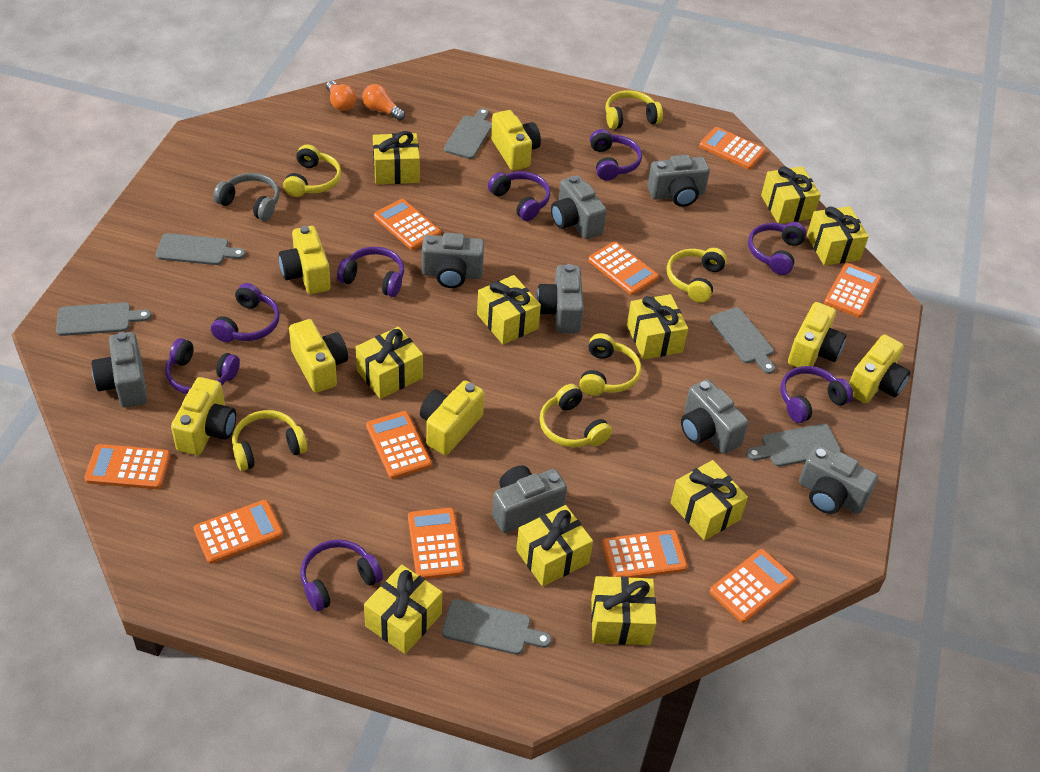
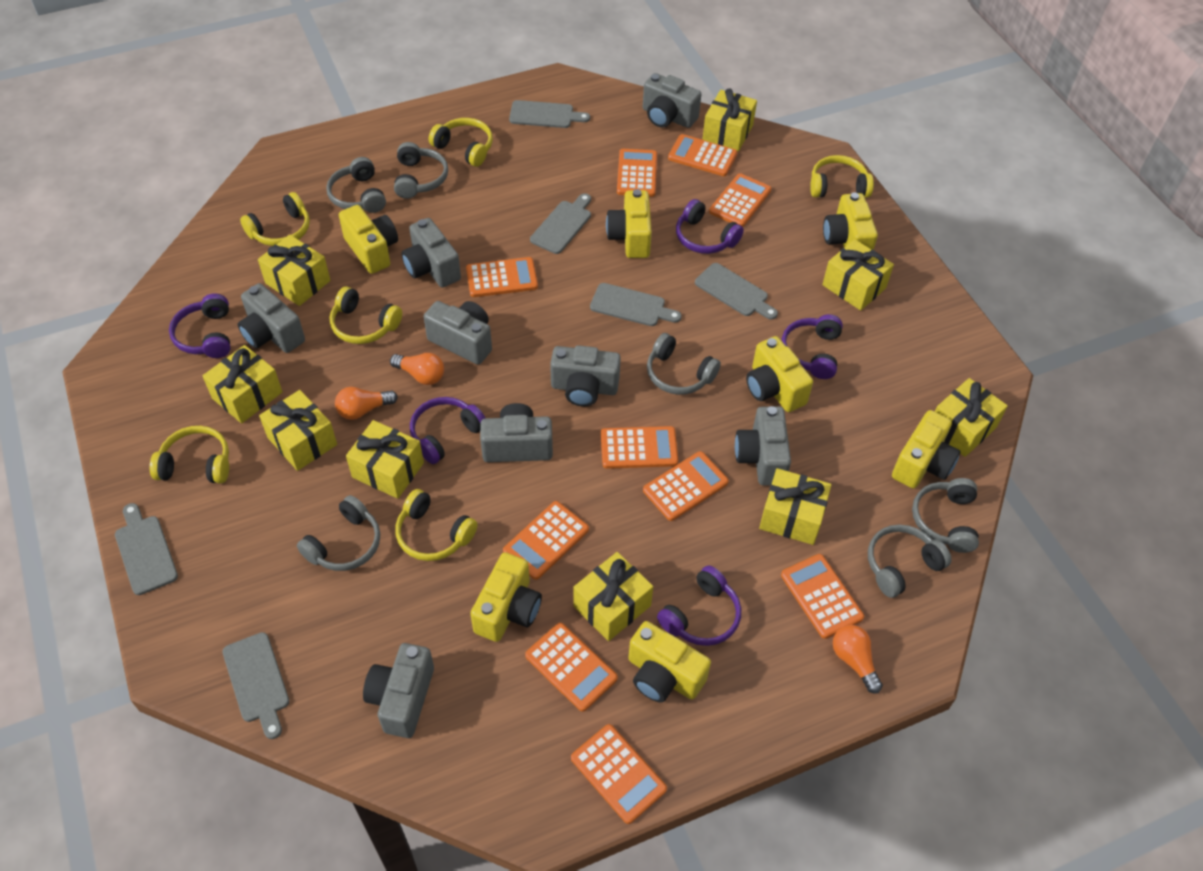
grey headphones: [213,173,280,221] = 1 -> [297,495,380,571] [326,157,386,213] [394,142,448,199] [647,333,721,395] [868,525,952,598] [912,478,979,553] = 6
orange light bulb: [326,81,356,111] [362,84,405,121] = 2 -> [335,387,398,420] [390,353,444,385] [833,625,883,693] = 3
purple headphones: [165,338,240,394] [211,283,280,342] [300,539,383,611] [337,247,404,297] [488,171,550,221] [590,129,642,180] [748,222,807,275] [781,366,853,423] = 8 -> [169,293,230,358] [410,397,485,464] [657,566,741,646] [676,199,744,254] [781,314,843,379] = 5
yellow gift: [356,327,423,399] [364,565,442,654] [373,131,420,184] [477,275,541,344] [516,505,593,587] [591,576,656,645] [627,294,688,360] [670,460,748,541] [761,166,821,224] [807,206,869,266] = 10 -> [202,345,282,423] [258,235,330,306] [259,390,337,471] [346,420,424,499] [573,552,653,641] [702,88,757,151] [759,468,831,545] [822,239,894,311] [935,378,1008,457] = 9

